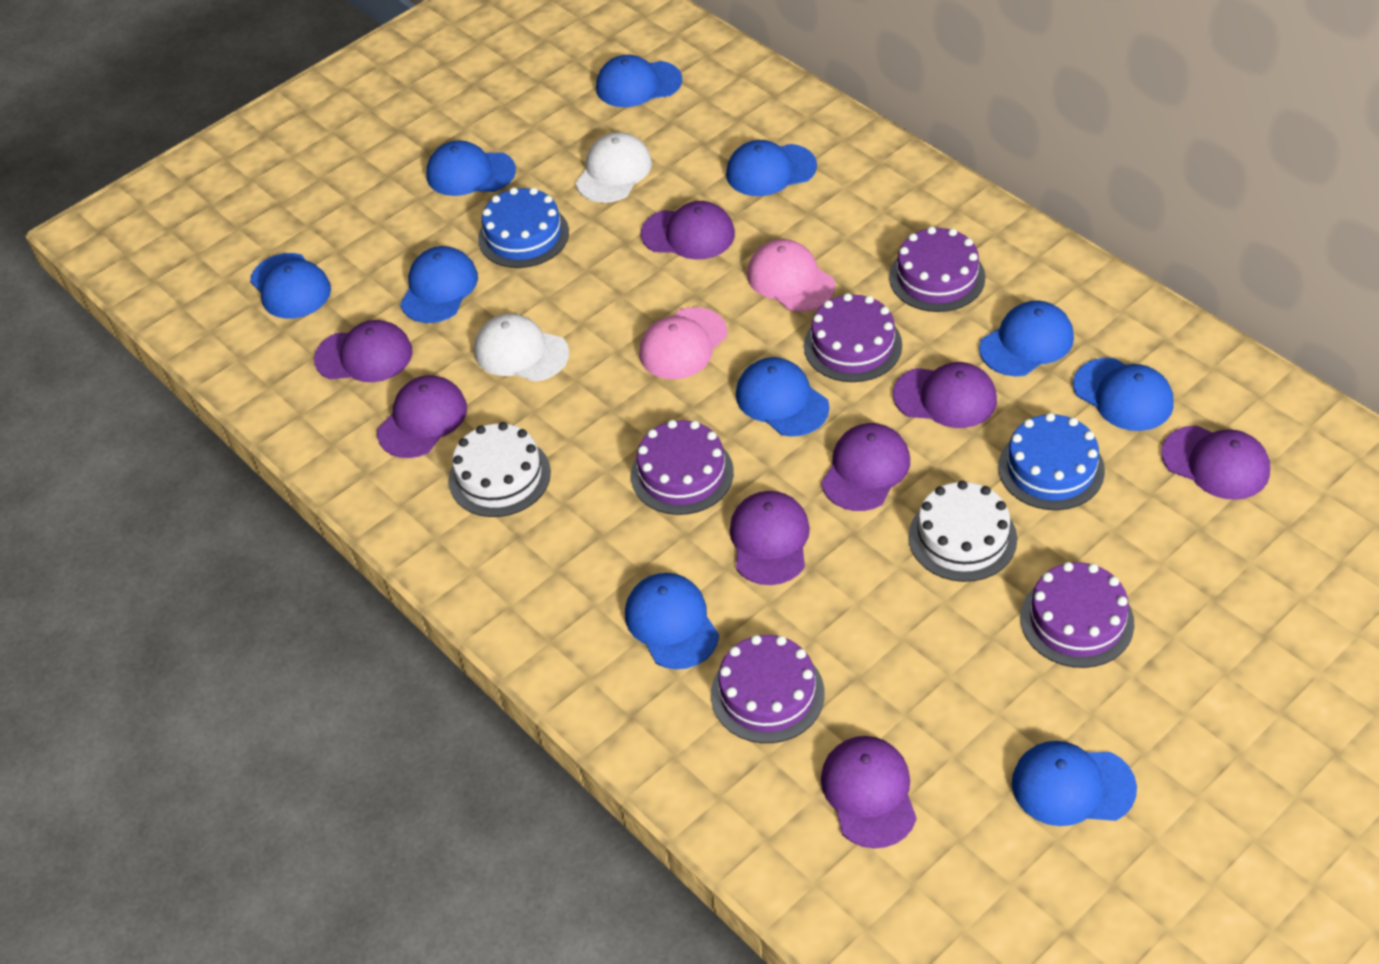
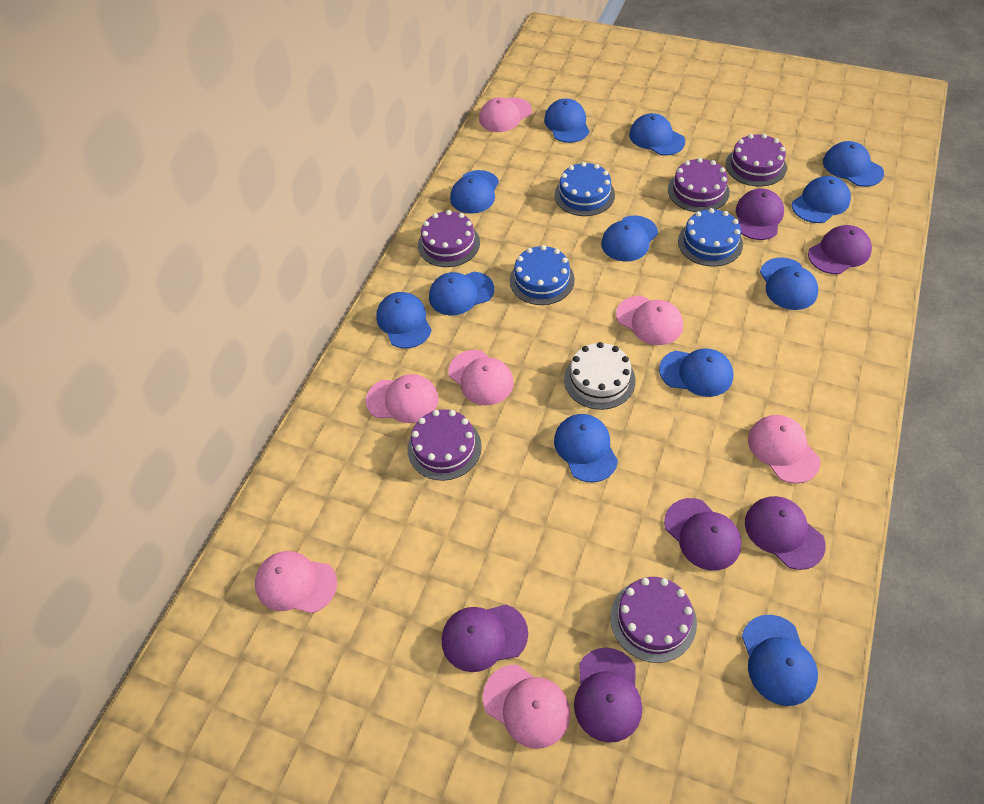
blue cake: [478,187,569,268] [998,413,1105,510] = 2 -> [510,245,575,305] [554,162,615,216] [678,208,743,266] = 3
blue cap: [250,253,331,319] [400,246,478,323] [426,140,516,196] [596,55,682,107] [625,573,719,669] [726,140,817,196] [736,357,829,437] [979,301,1074,376] [1012,741,1137,826] [1073,358,1174,431] = 10 -> [376,292,432,348] [429,272,494,315] [450,170,499,214] [544,98,590,143] [554,414,618,483] [601,215,658,262] [629,113,685,156] [659,348,733,397] [742,615,818,706] [760,257,818,310] [792,176,851,223] [823,141,884,187] = 12
pink cap: [639,307,727,379] [747,239,835,312] = 2 -> [255,551,337,613] [366,374,438,423] [448,350,514,405] [479,97,532,132] [483,665,570,749] [616,296,683,345] [748,415,820,484] = 7
purple cap: [314,320,413,382] [377,375,467,458] [641,201,735,260] [730,491,810,585] [821,423,910,511] [821,736,917,848] [893,362,997,428] [1161,425,1270,500] = 8 -> [442,604,528,672] [574,648,642,743] [664,498,742,571] [736,188,784,240] [745,496,826,570] [808,225,872,274] = 6
white cake: [449,422,551,517] [908,480,1017,582] = 2 -> [564,342,636,410] = 1
white cap: [474,313,569,382] [576,132,652,203] = 2 -> none = 0

